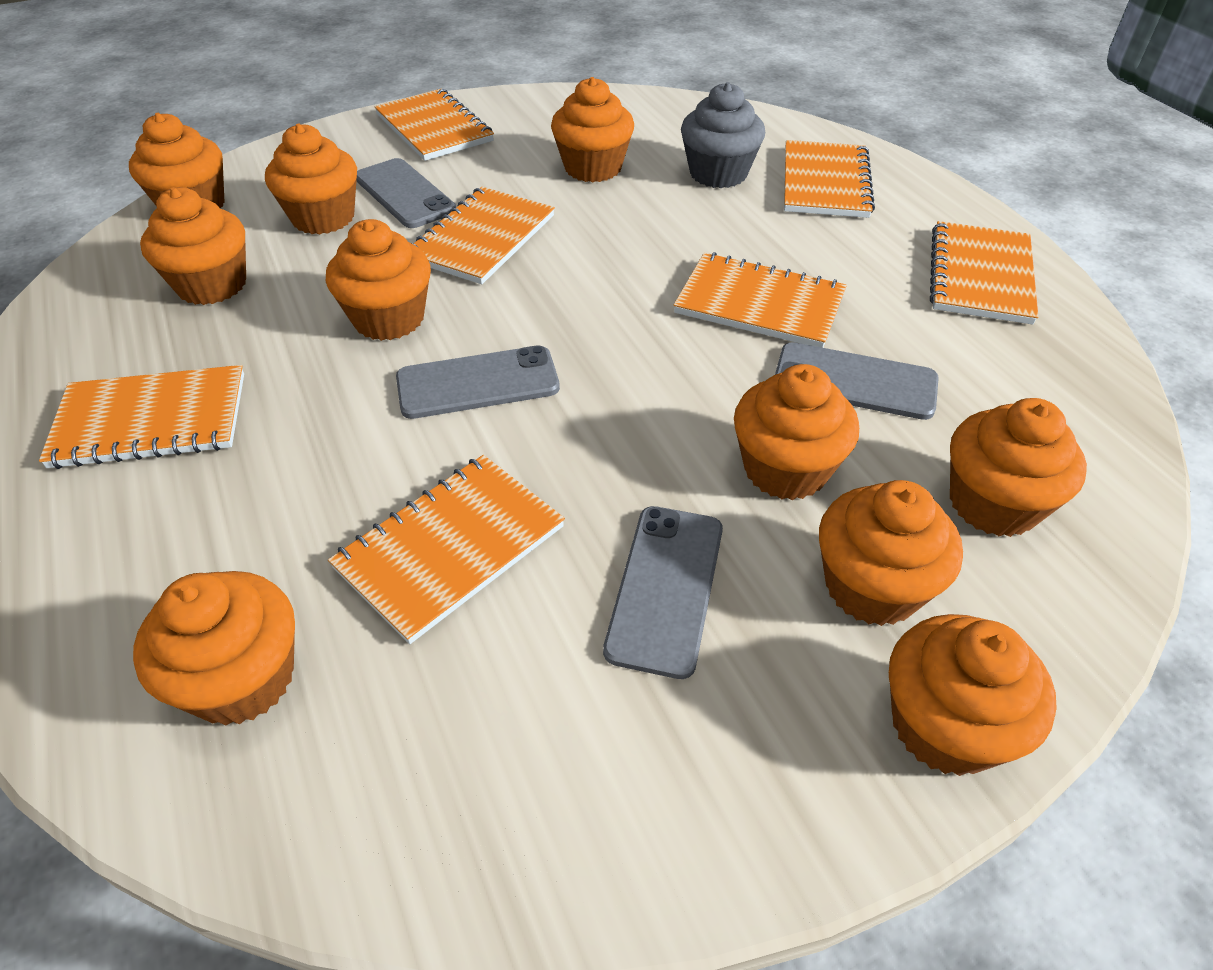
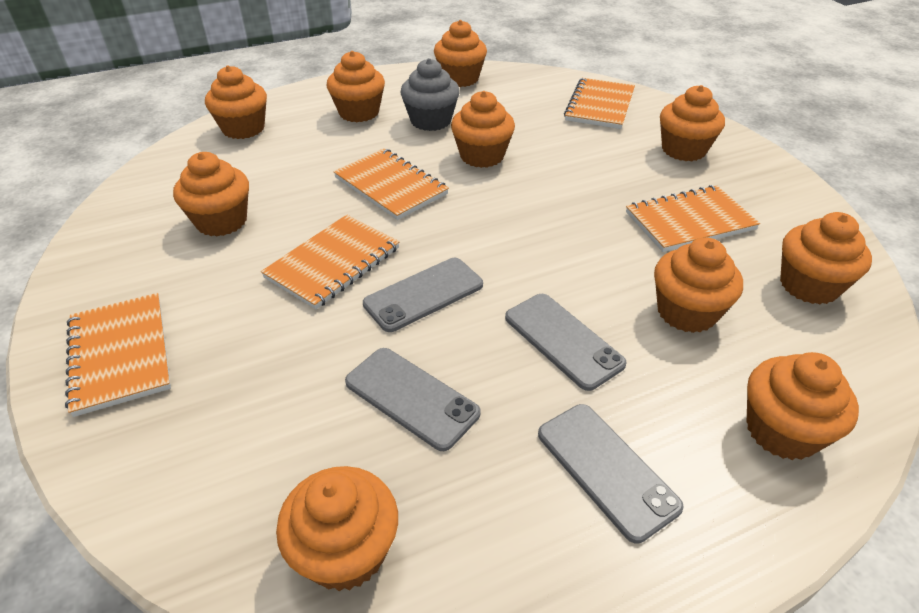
orange notebook: [39,365,244,469] [328,455,565,644] [374,89,494,161] [411,187,555,284] [673,252,847,348] [784,140,875,218] [930,221,1038,325] = 7 -> [65,293,171,417] [261,215,400,309] [333,148,449,220] [564,78,635,129] [626,185,760,252] = 5

